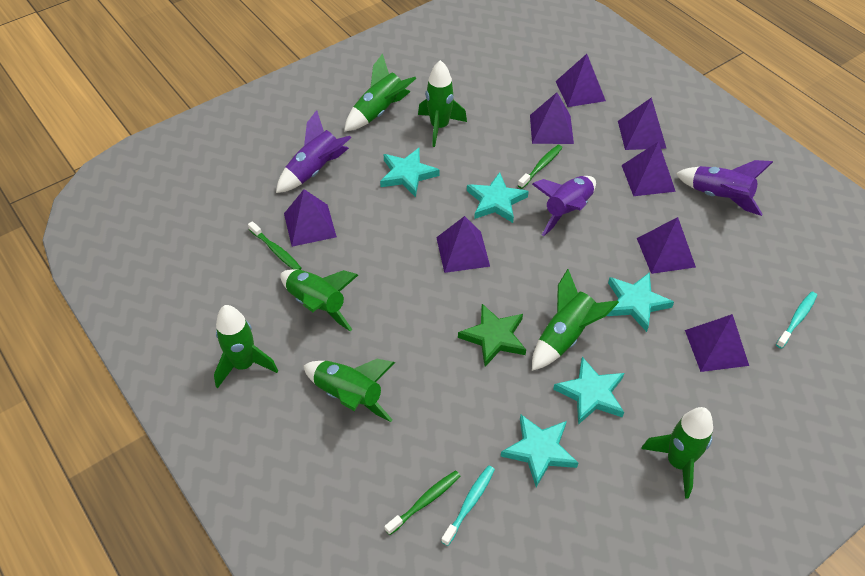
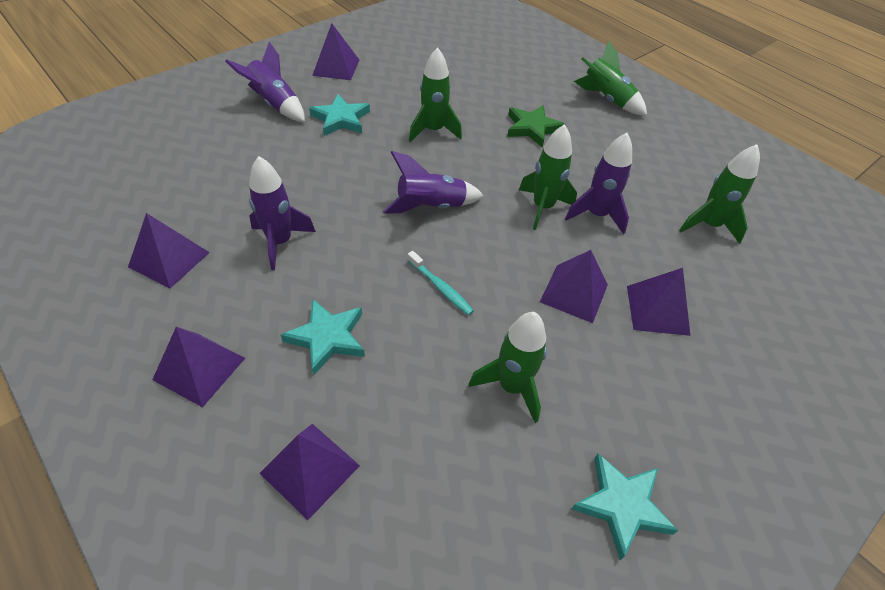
green rocket: [214,305,278,388] [280,269,358,331] [304,359,395,422] [344,53,417,131] [418,60,467,147] [532,269,619,371] [641,407,713,499] = 7 -> [409,47,462,142] [469,312,547,423] [519,124,577,230] [574,41,647,116] [679,145,760,244] = 5
green toothbrush: [248,221,302,270] [384,471,460,535] [518,145,562,189] = 3 -> none = 0
purple pyramid: [284,189,337,247] [436,216,490,273] [530,92,574,144] [556,54,606,107] [618,97,667,150] [622,141,676,196] [637,217,696,274] [685,314,749,372] = 8 -> [128,213,210,288] [152,327,245,407] [260,424,360,520] [312,23,359,80] [540,250,608,323] [627,268,690,336] = 6
purple rocket: [276,110,351,193] [532,176,596,236] [676,160,773,216] = 3 -> [225,42,305,122] [249,156,316,270] [382,151,483,214] [565,133,632,234] = 4
turquoise star: [380,148,440,197] [467,172,529,223] [501,415,578,487] [553,357,624,425] [607,272,674,332] = 5 -> [281,299,365,375] [309,94,370,136] [572,454,678,560] = 3
turquoise toothbrush: [441,465,495,546] [776,292,817,349] = 2 -> [408,251,474,315] = 1

